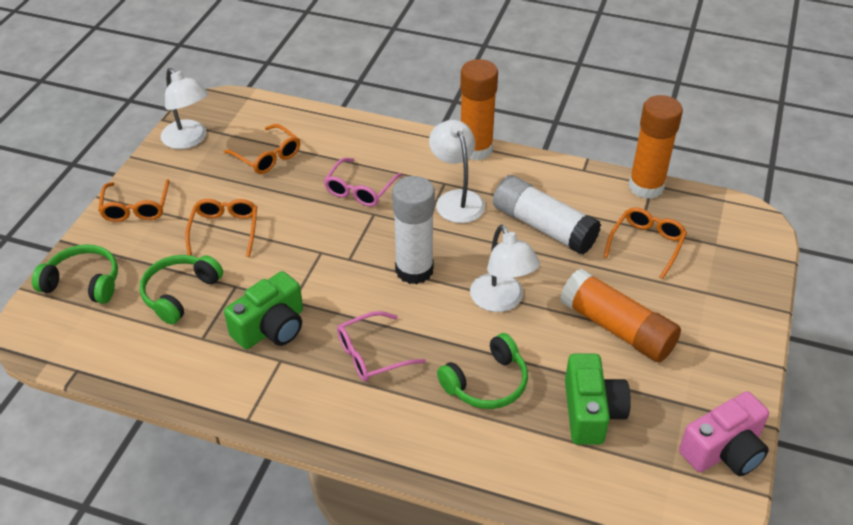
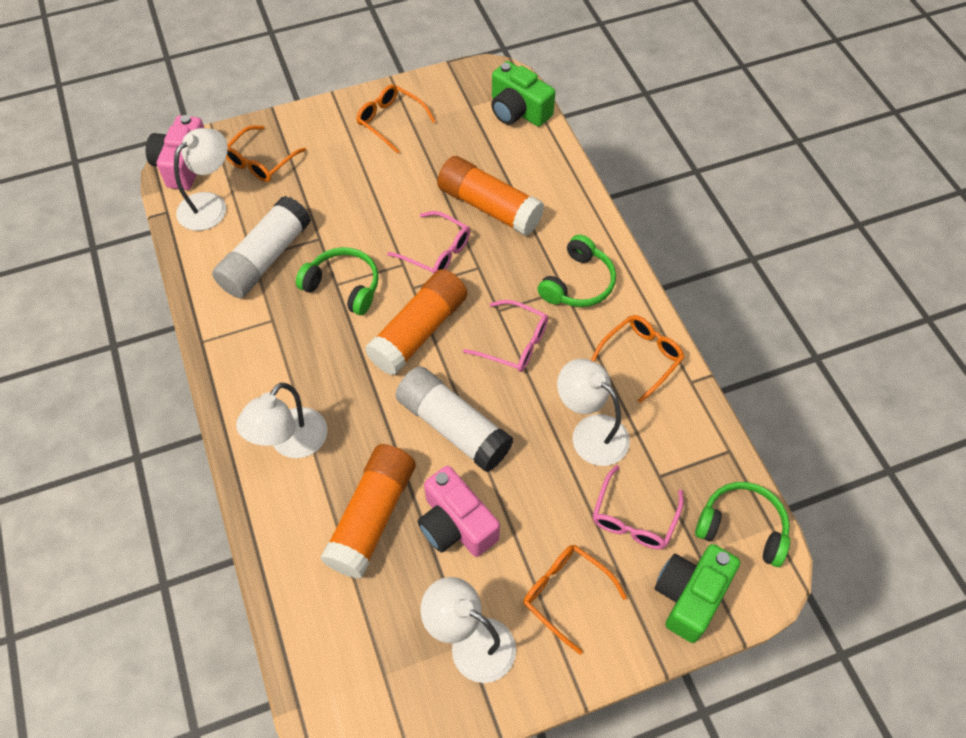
pink camera: [679,391,769,476] = 1 -> [146,115,204,190] [418,466,500,557] = 2
pink glasses: [324,158,402,207] [337,311,426,382] = 2 -> [387,211,470,274] [463,300,548,372] [593,465,684,549] = 3
white lamp: [161,68,208,149] [429,120,485,223] [470,225,540,312] = 3 -> [174,128,228,231] [236,383,327,458] [420,577,516,683] [557,359,630,466] = 4

